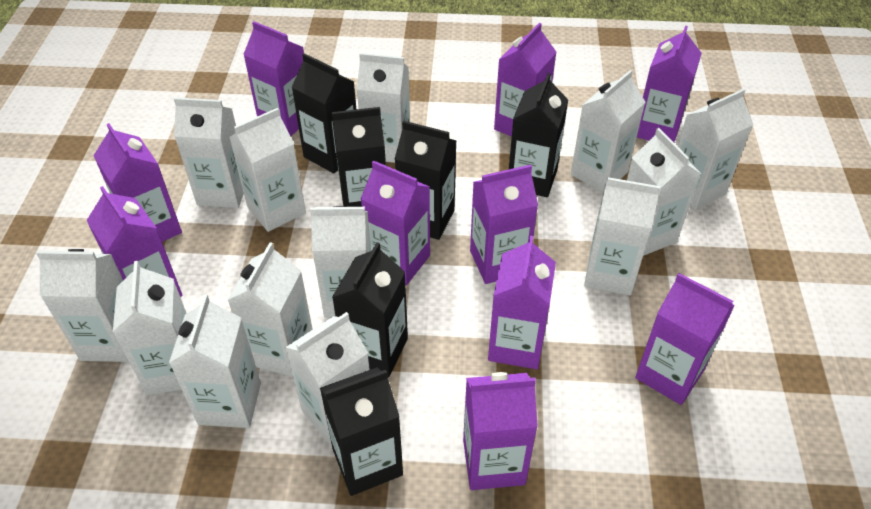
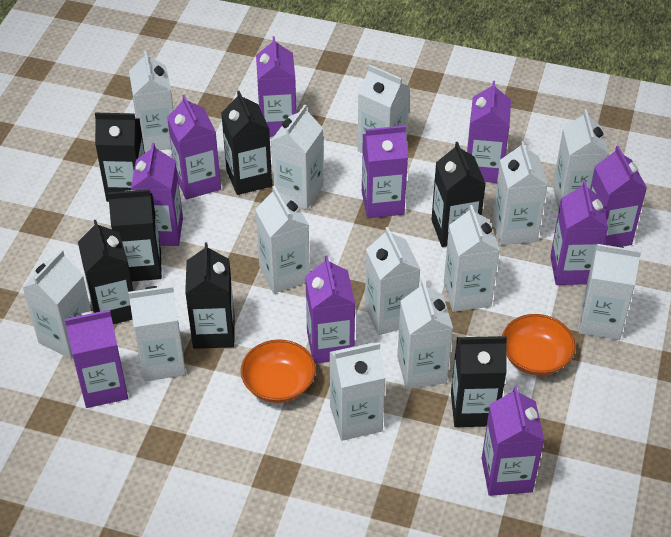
black carton: [292,53,356,173] [320,367,403,496] [332,107,386,207] [332,242,408,378] [395,121,457,240] [509,73,568,197] = 6 -> [78,220,133,324] [95,113,145,202] [108,189,162,281] [185,243,235,349] [221,91,272,195] [431,142,486,247] [451,336,507,427] = 7
orange bowl: none = 0 -> [241,339,316,403] [502,314,576,375] = 2

